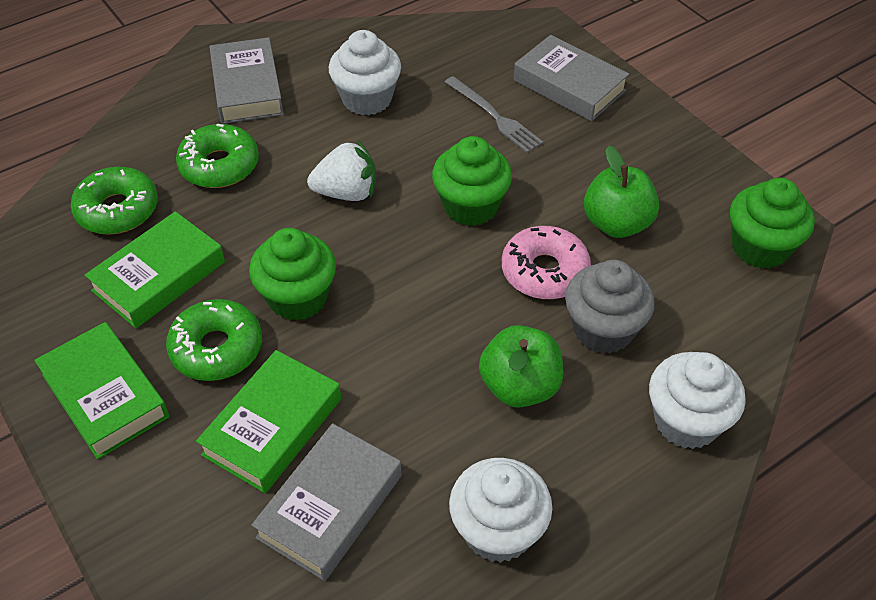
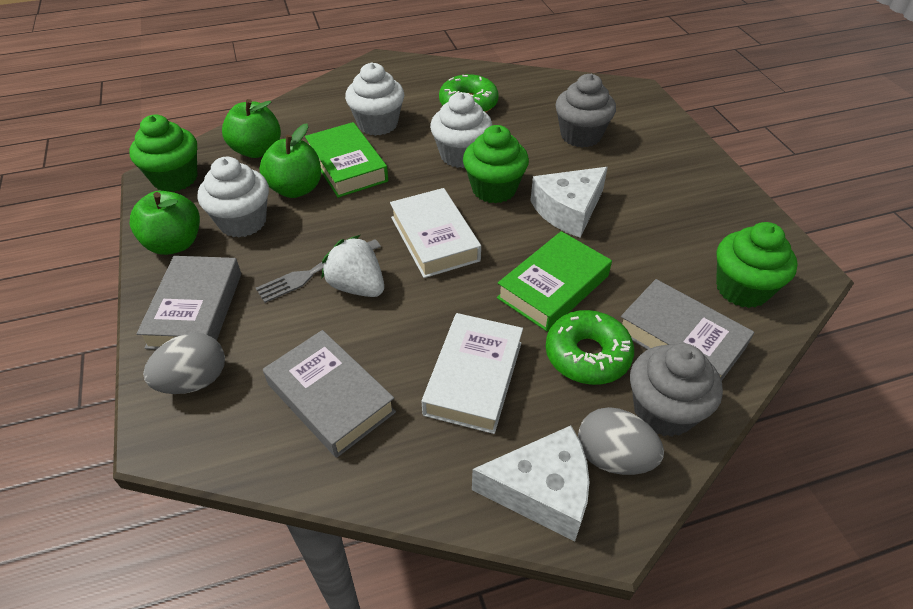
green apple: [479,325,563,408] [584,146,659,238] = 2 -> [130,191,200,255] [222,99,281,158] [259,123,321,198] = 3
green book: [34,322,169,459] [85,211,225,328] [196,350,341,493] = 3 -> [305,122,388,198] [497,231,612,332] = 2
green donut: [71,167,158,235] [166,299,262,381] [176,124,259,188] = 3 -> [439,74,499,113] [545,310,634,385] = 2
grey cupcake: [565,260,655,354] = 1 -> [555,74,616,148] [630,343,723,437] = 2
grey egg: none = 0 -> [143,333,225,394] [578,407,664,475] = 2
pink donut: [502,226,591,299] = 1 -> none = 0
white book: none = 0 -> [390,188,481,278] [421,313,523,434] = 2
white cheese: none = 0 -> [472,425,590,542] [530,167,608,238] = 2

